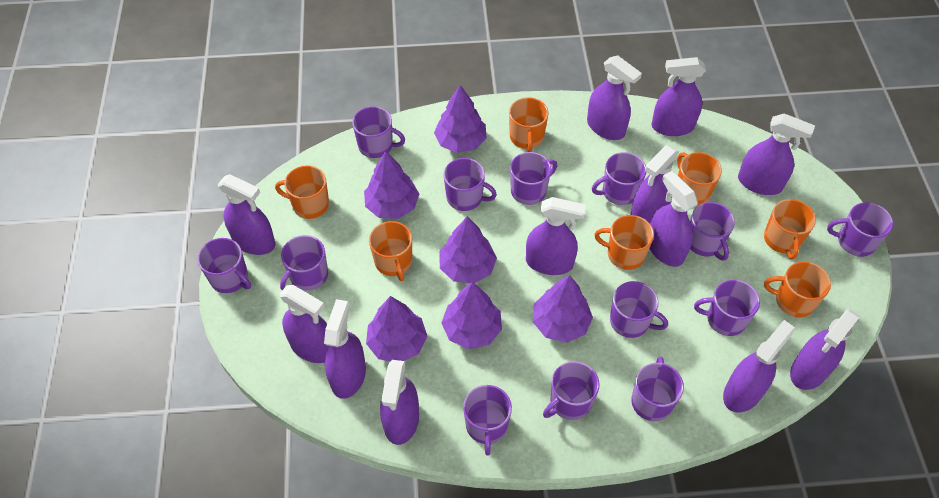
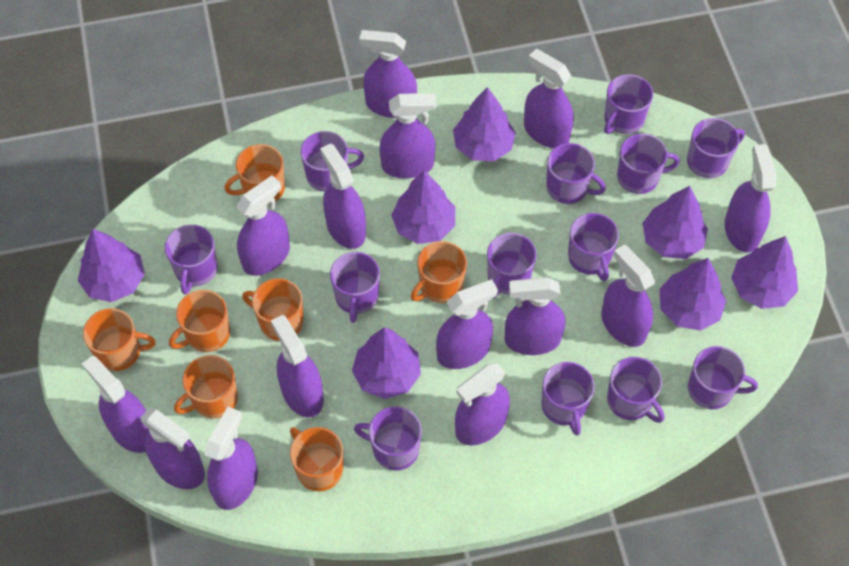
purple spray bottle: [218,174,276,255] [280,285,329,363] [324,299,366,399] [380,360,419,445] [526,197,586,275] [587,55,642,140] [630,145,679,223] [649,171,698,267] [652,57,706,136] [723,320,795,413] [738,113,815,195] [790,309,860,390] = 12 -> [82,356,149,453] [141,408,205,489] [204,407,258,510] [236,175,290,276] [271,315,324,417] [320,144,366,249] [359,30,417,118] [379,93,436,178] [436,279,498,369] [455,363,510,446] [505,277,565,355] [524,49,574,148] [601,244,655,347] [725,144,776,253] = 14
purple tree: [364,151,419,219] [366,296,427,361] [434,85,487,153] [439,216,497,283] [441,282,502,349] [533,275,593,343] = 6 -> [78,229,145,302] [352,327,421,399] [391,170,455,244] [453,87,516,161] [642,186,708,259] [659,258,726,331] [731,236,798,309] = 7

